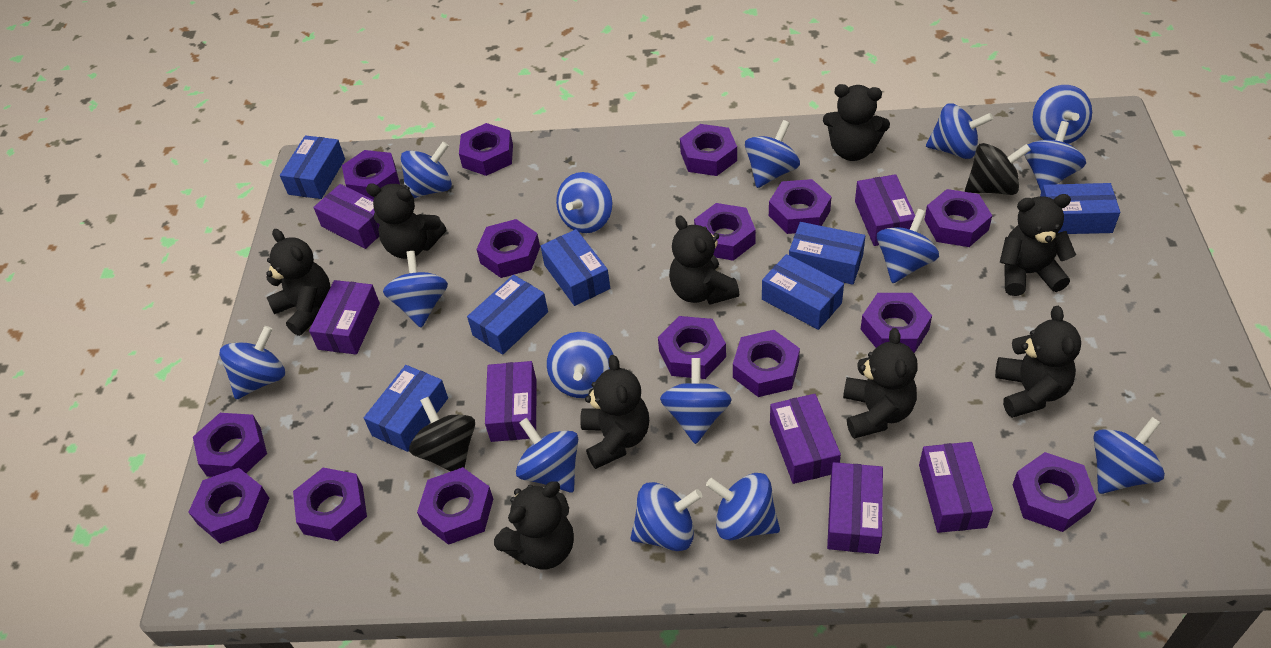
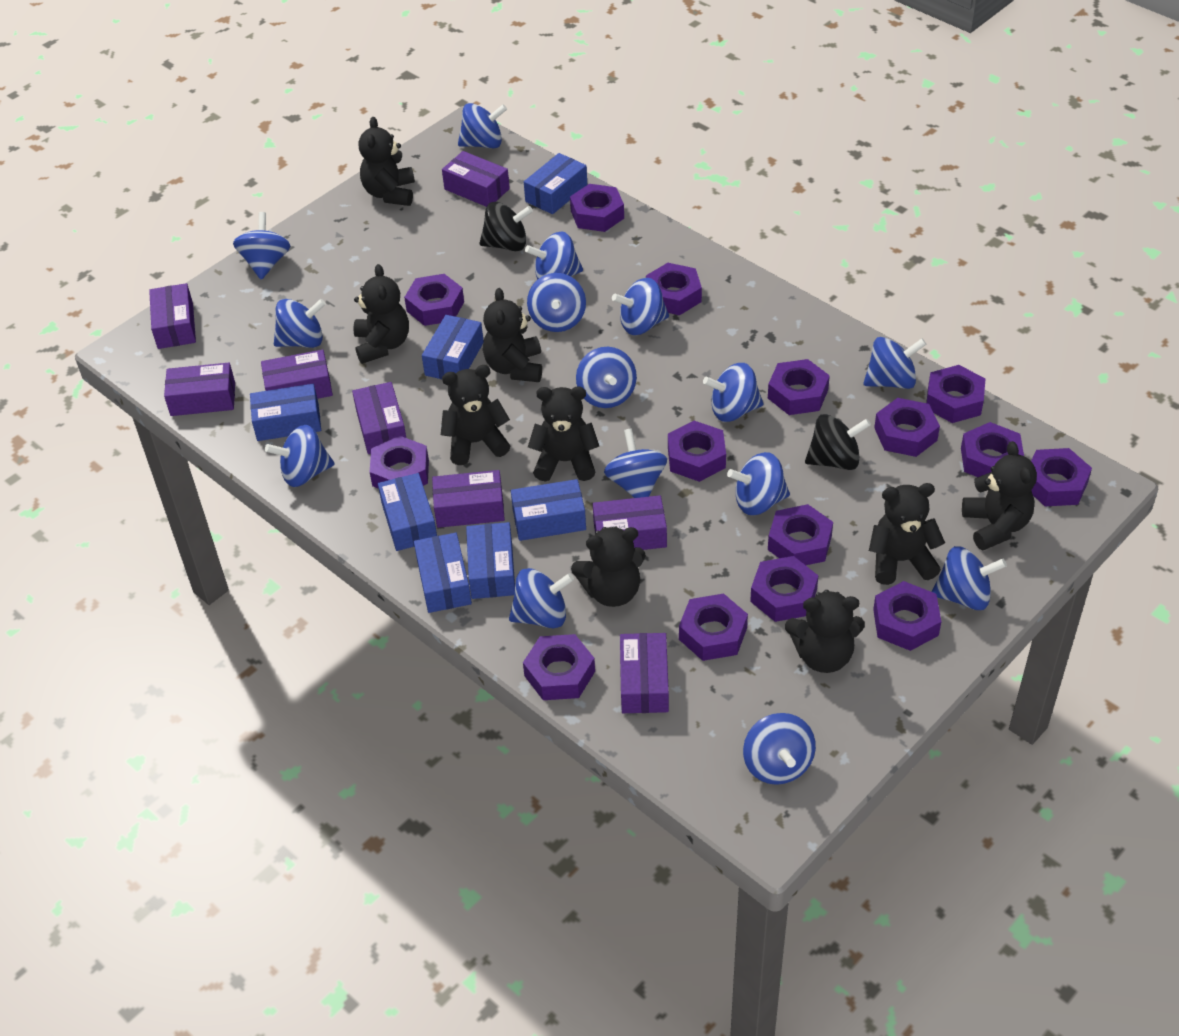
purple box: [309,280,380,355] [313,184,380,249] [485,361,537,442] [770,394,841,484] [827,462,883,554] [855,174,915,246] [919,442,993,533] = 7 -> [149,283,196,349] [164,363,235,416] [261,350,333,399] [352,382,406,454] [432,470,505,528] [442,151,510,207] [593,495,667,550] [620,633,669,713] = 8

